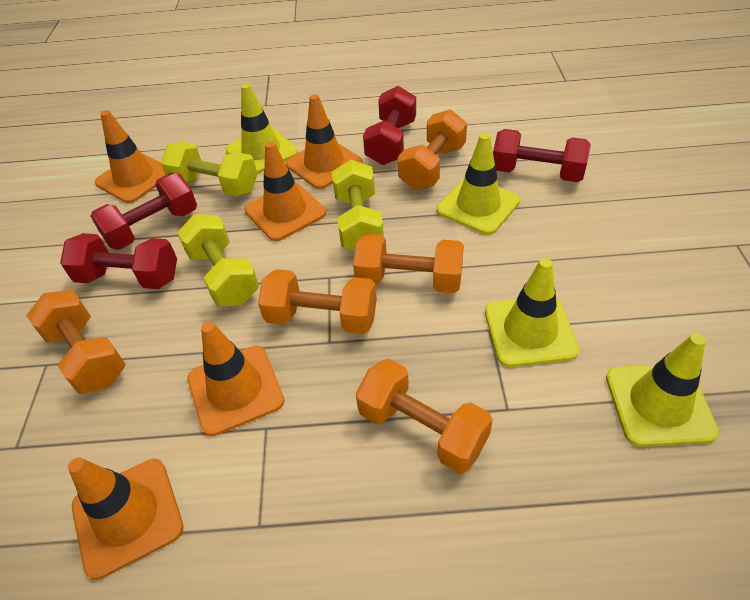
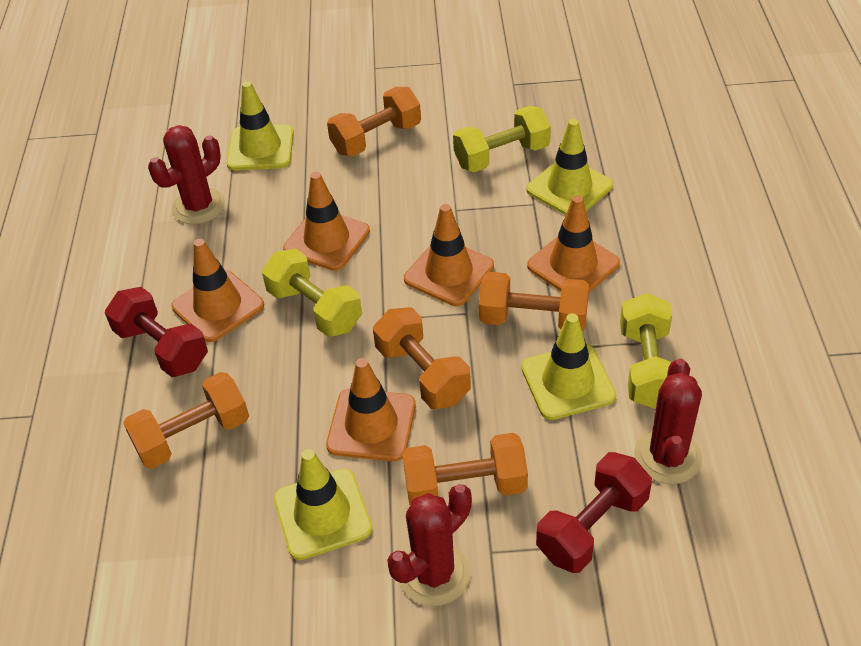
red cactus: none = 0 -> [148,125,225,224] [387,484,472,606] [634,358,702,484] = 3
red dumbbell: [60,233,177,289] [90,173,197,250] [363,86,416,165] [493,129,591,182] = 4 -> [105,287,208,377] [536,452,652,573] = 2

